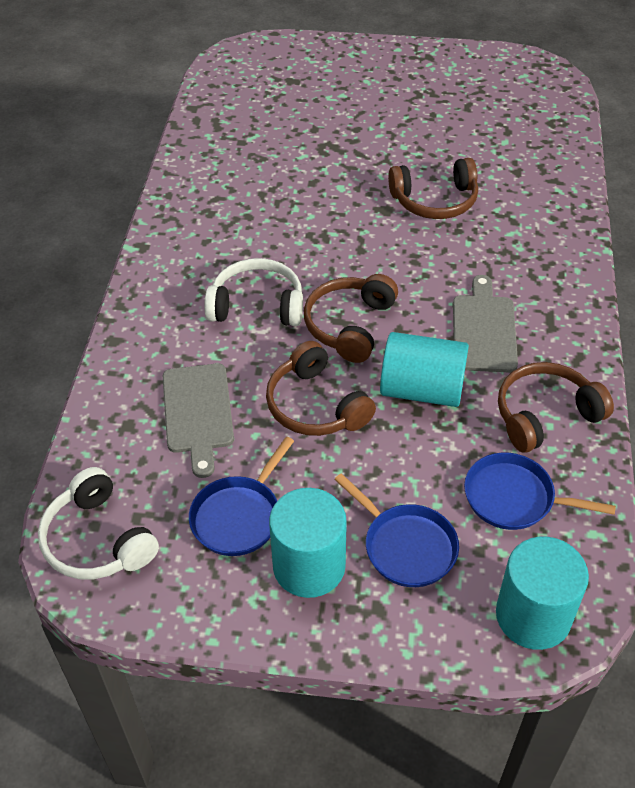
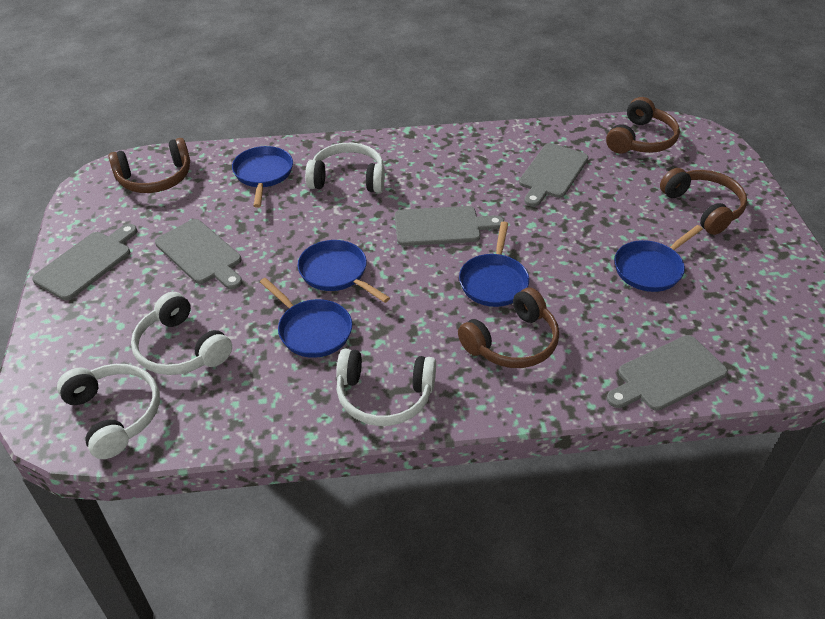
blue pan: [189,436,294,556] [334,473,459,587] [464,453,616,530] = 3 -> [232,146,293,208] [260,278,352,358] [298,240,390,303] [459,222,529,307] [614,225,703,292] = 5
grey cutting board: [163,363,234,478] [453,275,518,372] = 2 -> [32,224,137,300] [155,219,242,289] [395,206,504,246] [519,143,588,207] [607,335,728,411] = 5
turquoise cylinder: [269,488,347,598] [380,332,469,407] [496,537,589,650] = 3 -> none = 0
white headphones: [38,467,159,579] [204,258,303,326] = 2 -> [57,364,160,459] [131,292,232,375] [305,143,385,193] [336,349,436,426] = 4

